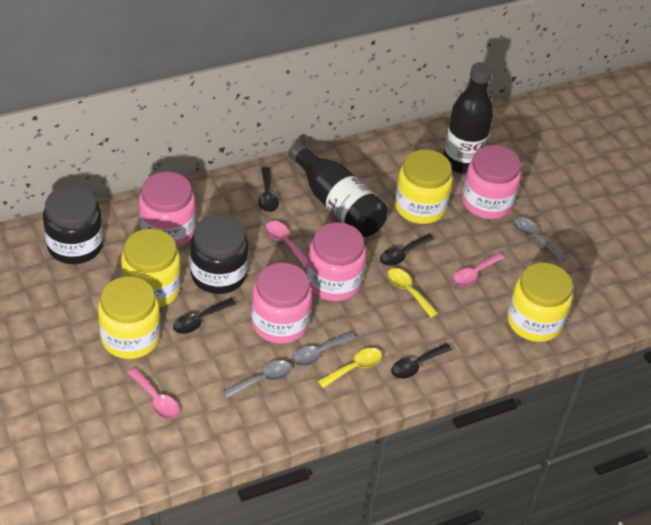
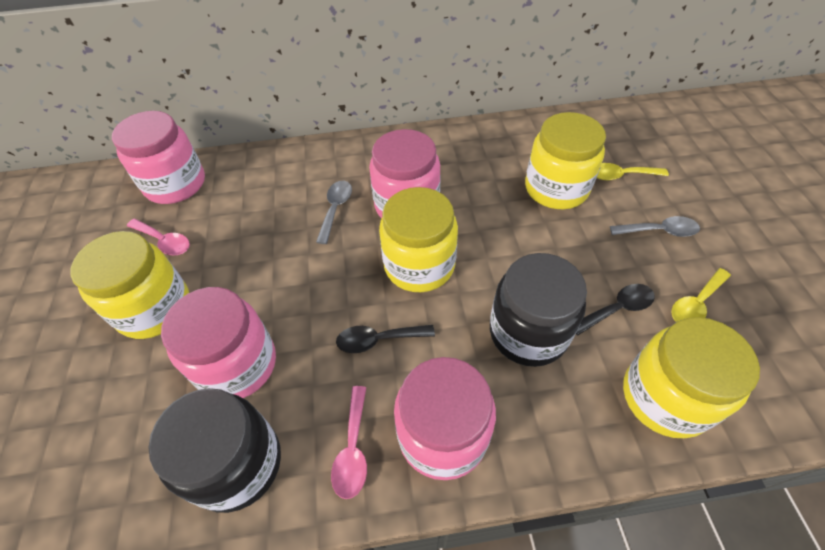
black bottle: [288,142,388,237] [443,62,493,173] = 2 -> none = 0
black spoon: [173,298,236,334] [258,167,279,212] [380,234,434,266] [391,343,452,379] = 4 -> [336,325,435,353] [576,284,655,335] = 2
grey spoon: [222,360,291,399] [292,332,356,366] [513,217,566,262] = 3 -> [316,181,352,244] [610,216,700,237] = 2
pink spoon: [128,368,179,419] [266,221,308,269] [452,253,504,287] = 3 -> [127,219,190,255] [331,386,367,499] = 2

